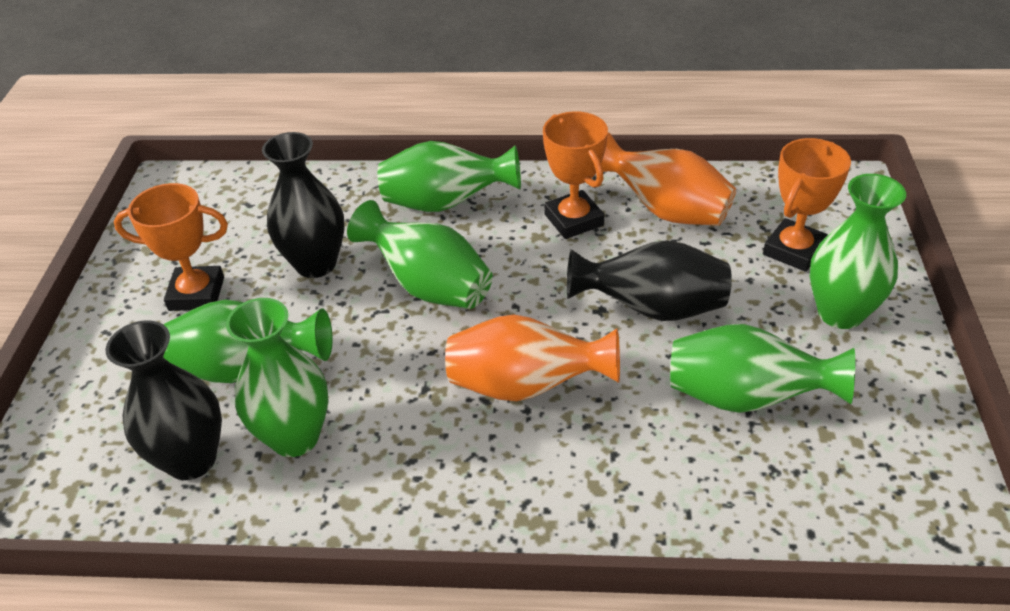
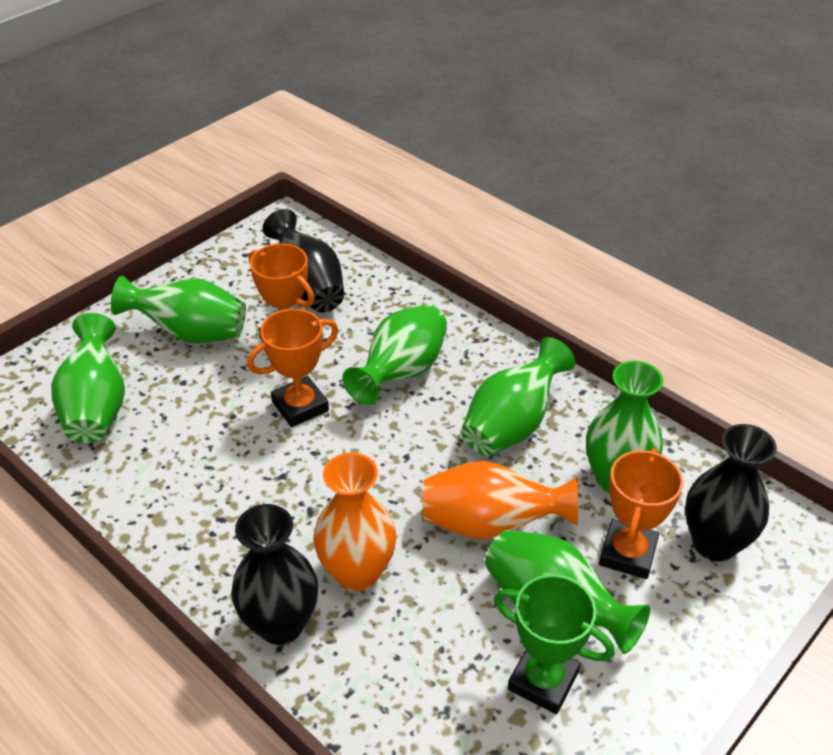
green trophy: none = 0 -> [494,574,615,714] = 1

